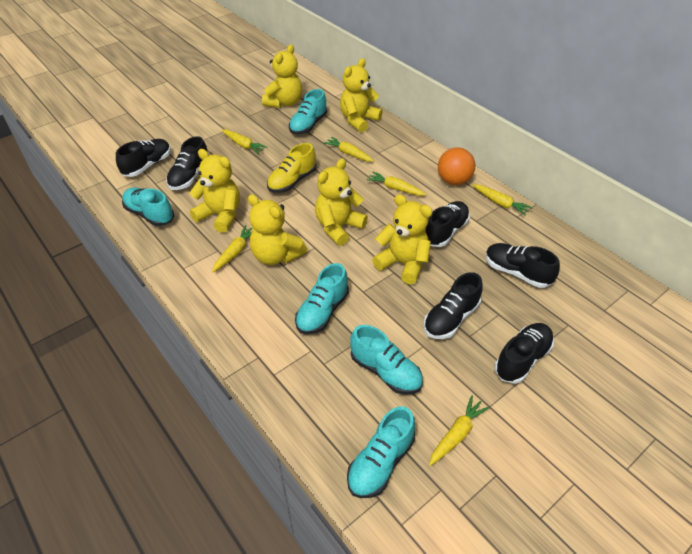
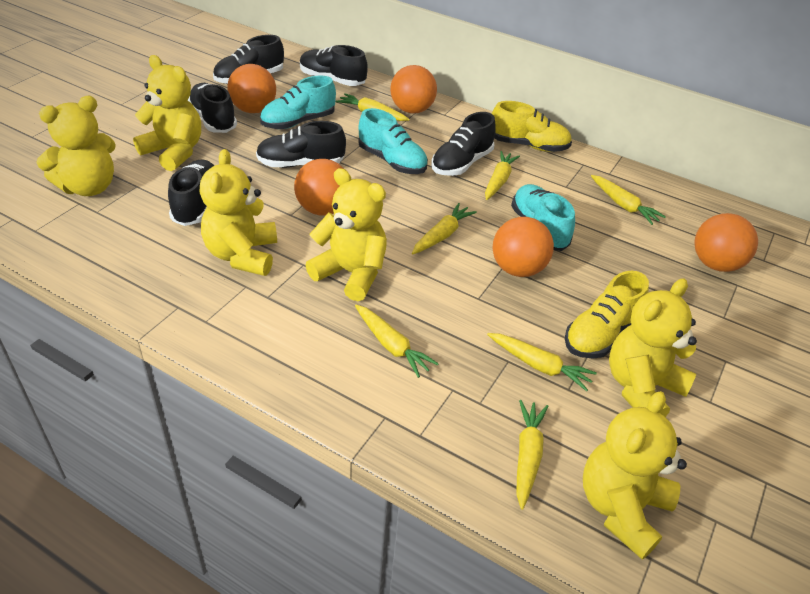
orange ball: [438,147,475,185] = 1 -> [227,64,276,113] [294,159,344,216] [390,65,437,113] [493,217,554,277] [694,213,758,272] = 5
turquoise shoe: [122,188,174,226] [289,89,327,134] [295,263,349,334] [347,406,415,498] [350,325,423,395] = 5 -> [260,75,336,129] [358,108,428,174] [511,184,575,251] = 3
yellow carrot: [212,225,252,272] [221,130,268,154] [323,137,374,162] [367,172,427,196] [429,396,490,466] [472,184,533,216] = 6 -> [336,93,410,121] [355,304,439,378] [412,203,477,254] [485,151,520,200] [487,333,597,391] [516,400,549,510] [591,175,666,225] = 7
yellow shoe: [267,143,316,193] = 1 -> [492,101,572,152] [565,271,649,359] = 2

